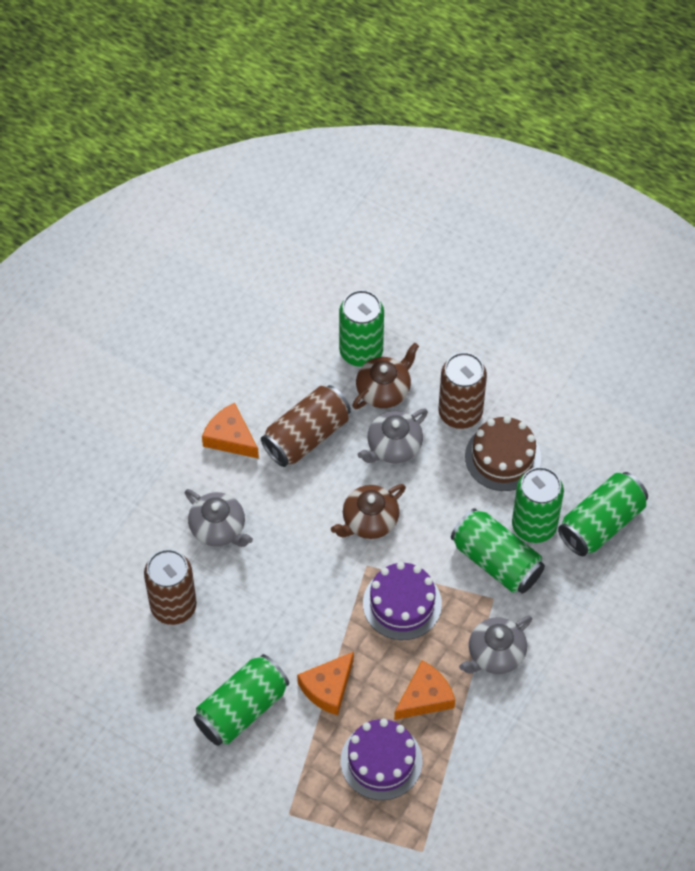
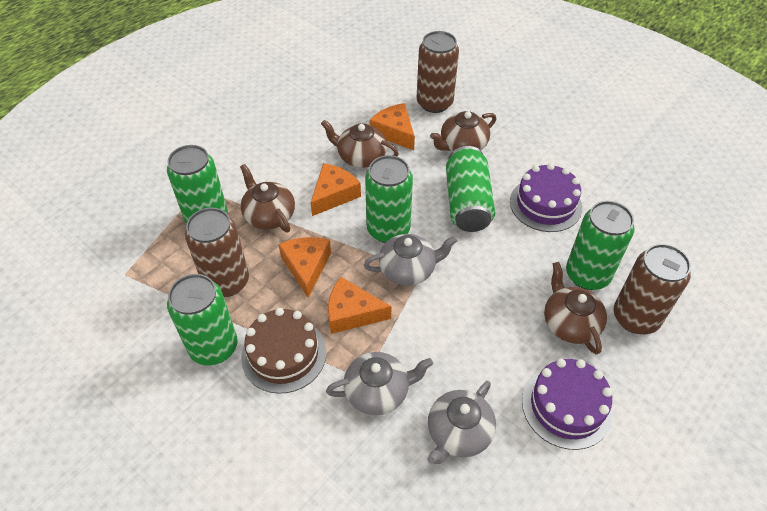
brown teapot: [331,484,406,539] [352,343,419,409] = 2 -> [240,164,295,232] [321,120,399,168] [430,111,496,151] [544,262,607,355] = 4
orange cheese: [202,403,259,459] [297,652,354,715] [394,660,455,720] = 3 -> [278,237,331,298] [311,163,361,216] [328,277,391,334] [369,103,415,150] = 4

